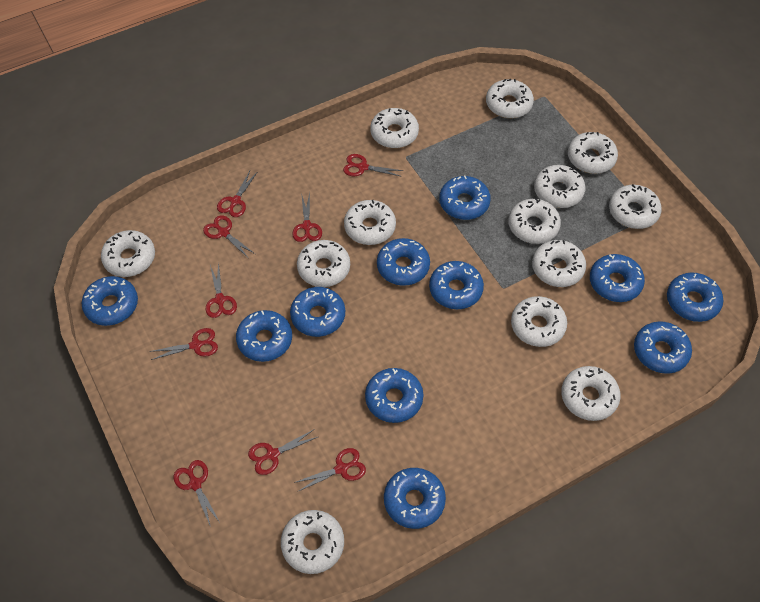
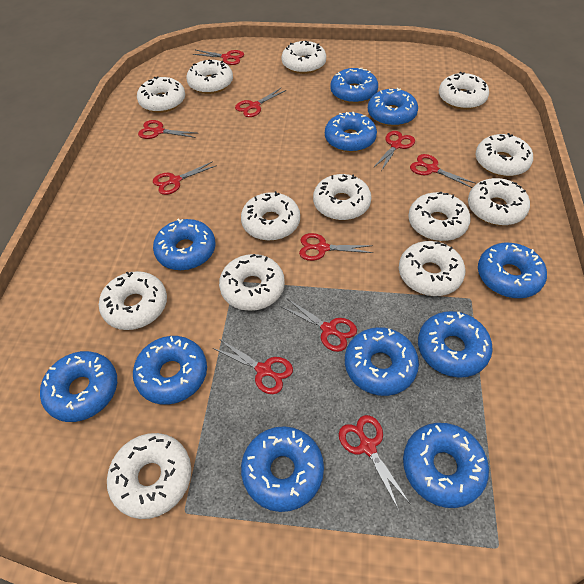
red scissors: [149,328,218,360] [174,460,219,527] [203,215,255,259] [206,263,237,318] [217,171,258,217] [248,430,318,475] [292,192,322,242] [294,448,366,492] [343,154,403,177] = 9 -> [138,120,196,139] [153,161,217,195] [193,50,244,65] [213,340,293,394] [235,88,286,117] [280,299,357,352] [299,233,373,261] [339,415,409,510] [373,131,415,171] [410,154,476,188] = 10

